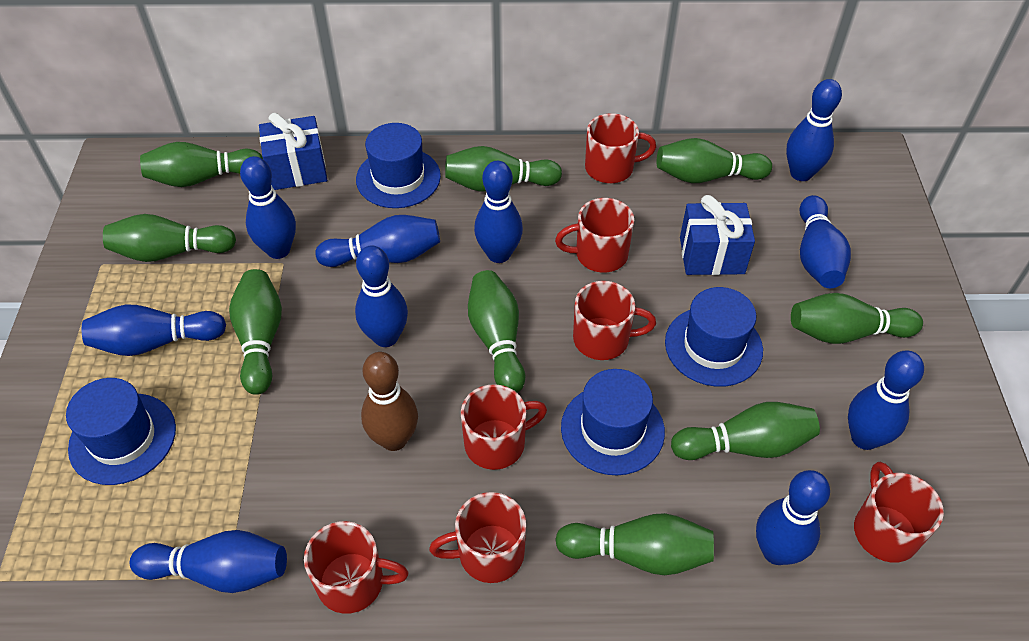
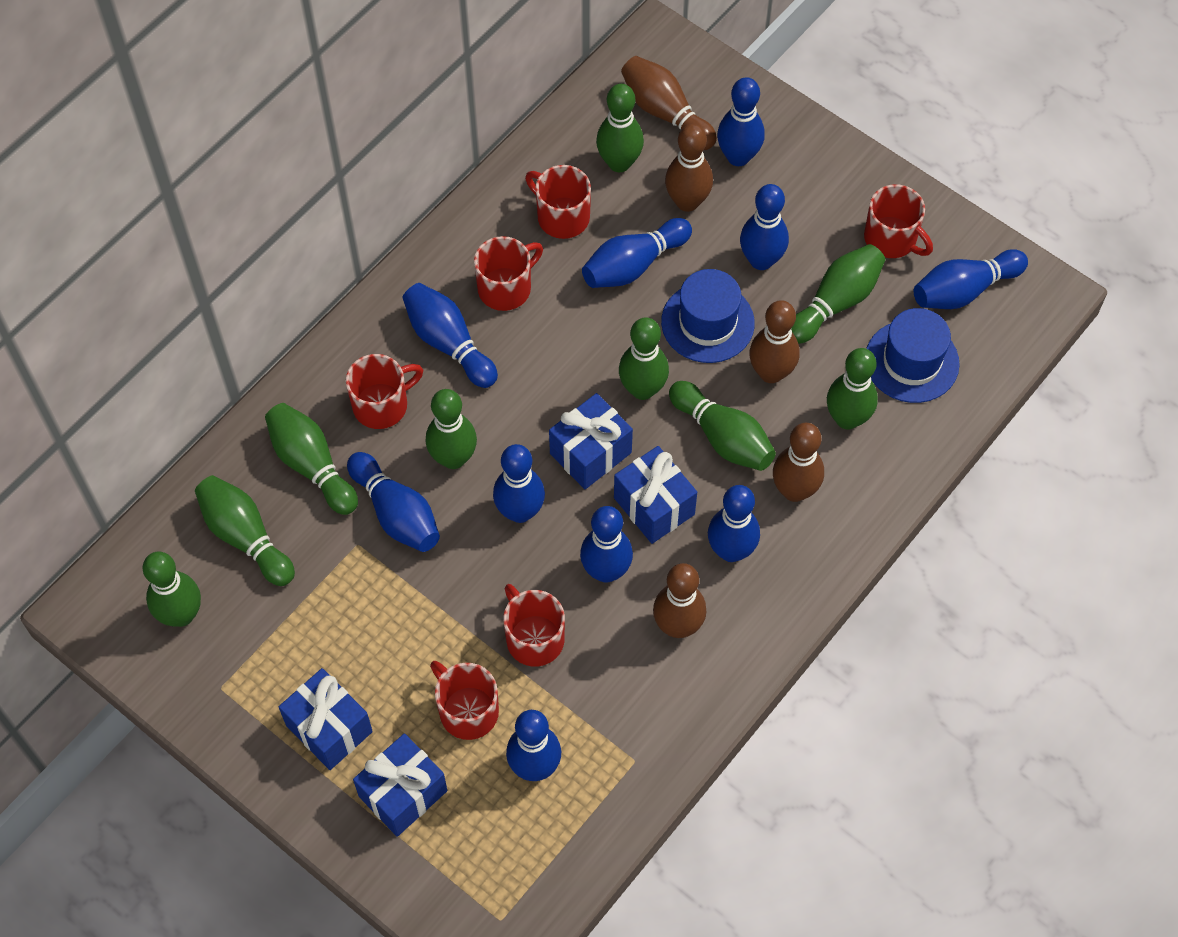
blue gift: [259,113,327,190] [680,195,755,275] = 2 -> [279,668,373,770] [353,733,447,837] [549,393,633,489] [614,446,697,544] = 4
blue hat: [66,378,176,485] [356,123,441,208] [561,369,665,475] [665,287,763,387] = 4 -> [661,269,755,363] [866,308,960,403] = 2
brown bowling pin: [361,352,418,451] = 1 -> [621,56,717,150] [653,563,707,638] [665,124,713,212] [749,300,800,383] [773,423,824,502] = 5
red mug: [304,521,409,614] [429,492,526,583] [461,384,547,470] [555,198,634,273] [573,281,656,360] [585,113,656,183] [854,462,944,563] = 7 -> [346,354,423,429] [430,661,499,740] [474,236,543,311] [503,584,565,666] [525,165,591,239] [864,184,933,258] = 6

